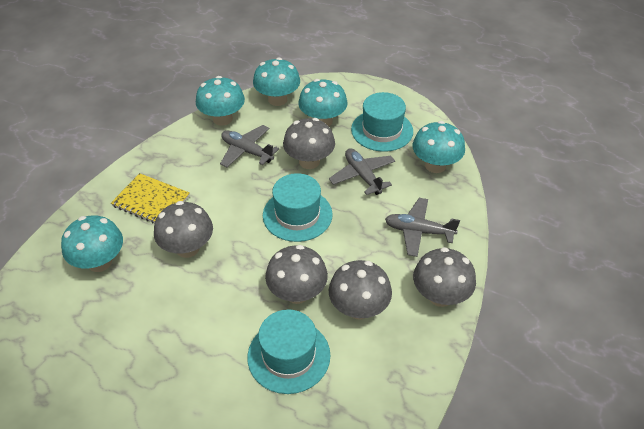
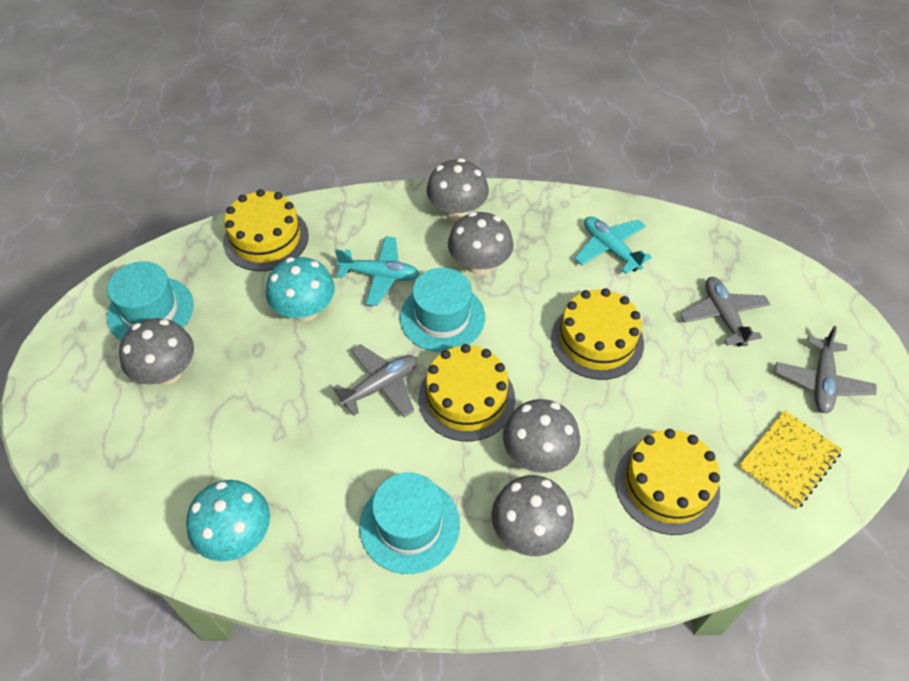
turquoise mushroom: [61,215,123,272] [196,76,245,126] [253,57,300,106] [298,79,347,126] [413,121,465,173] = 5 -> [186,480,270,562] [266,257,335,322] = 2
turquoise plane: none = 0 -> [335,236,419,306] [574,216,652,274] = 2
yellow cake: none = 0 -> [223,189,309,271] [418,344,515,442] [551,288,644,380] [615,429,720,535] = 4

